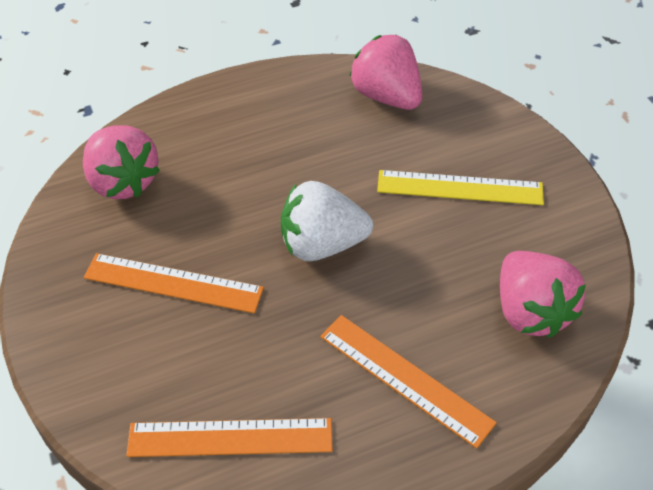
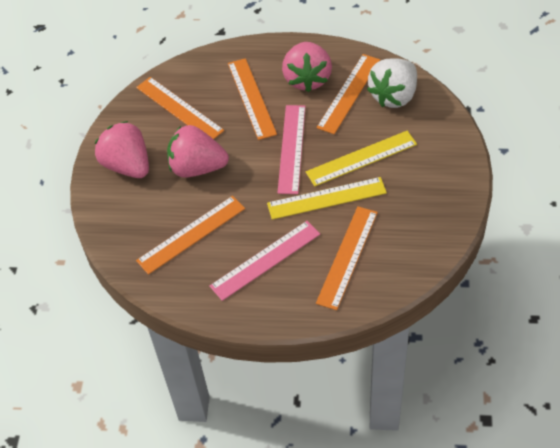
orange ruler: [84,253,264,313] [126,418,333,457] [320,315,497,449] = 3 -> [136,77,224,139] [136,196,245,275] [228,58,277,140] [316,206,378,310] [317,54,380,134] = 5
pink ruler: none = 0 -> [209,221,320,301] [277,105,305,194] = 2
yellow ruler: [377,170,544,205] = 1 -> [267,177,387,220] [306,131,417,186] = 2

